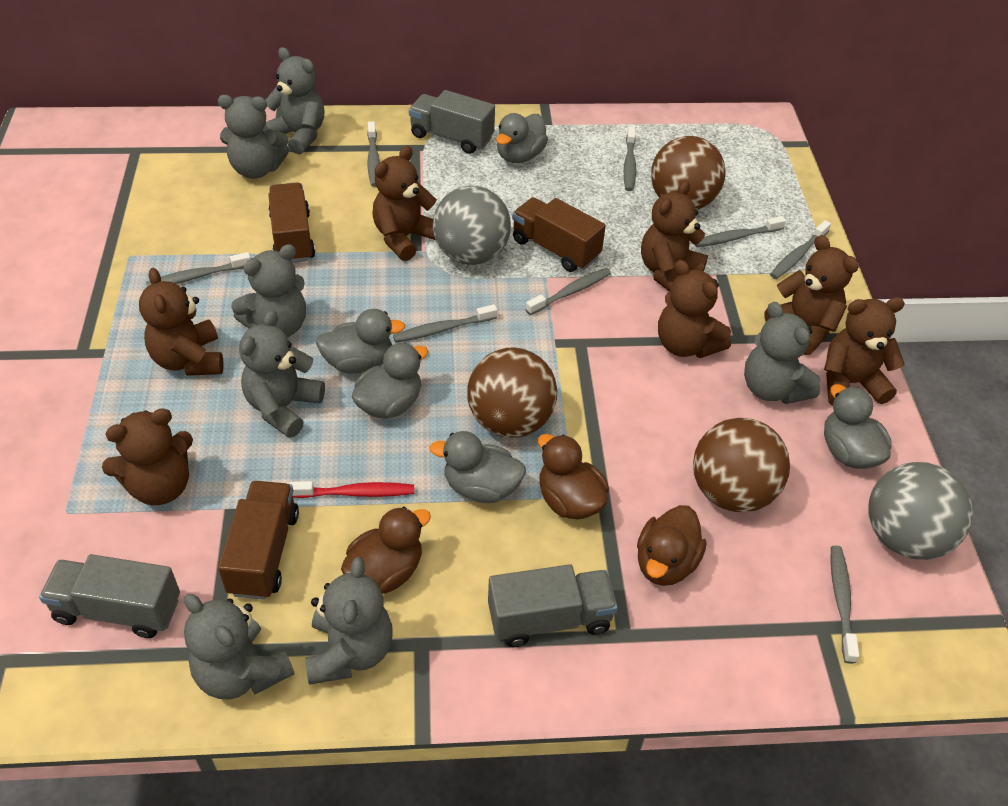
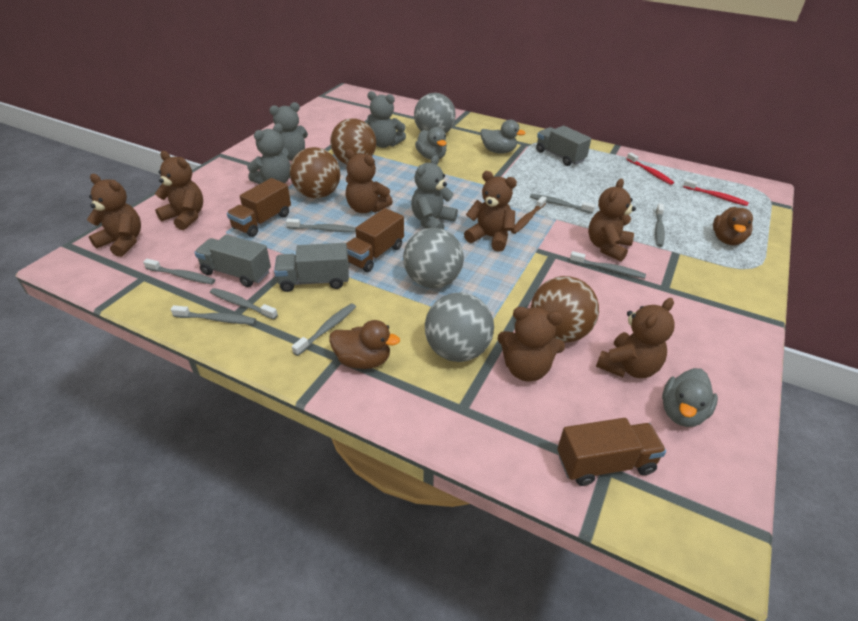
brown duck: [341,507,431,594] [538,434,609,519] [637,505,707,586] = 3 -> [329,320,400,369] [713,207,753,245] = 2
brown toothbrush: none = 0 -> [511,196,547,234] = 1
grey ball: [433,186,511,265] [868,462,973,560] = 2 -> [403,228,464,288] [414,93,456,133] [425,293,494,362] = 3
grey duck: [316,309,405,373] [352,342,428,419] [429,431,526,503] [496,113,548,163] [824,384,892,469] = 5 -> [415,127,447,160] [481,120,526,154] [662,368,718,427] = 3
grey teddy bear: [184,594,294,699] [218,95,289,179] [231,244,306,337] [239,310,325,438] [263,47,324,155] [305,557,393,685] [744,302,820,404] = 7 -> [247,123,290,184] [269,102,308,161] [367,91,406,148] [411,155,458,229] = 4
red toothbrush: [289,481,414,498] = 1 -> [627,153,674,185] [683,179,749,206] = 2

